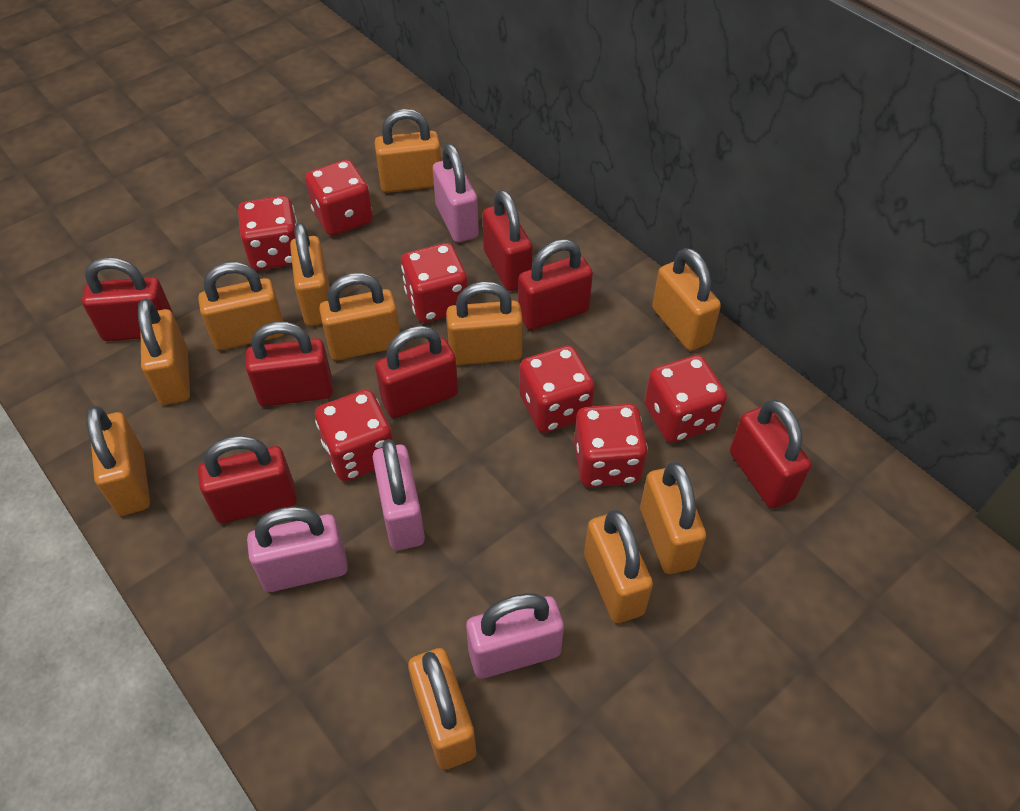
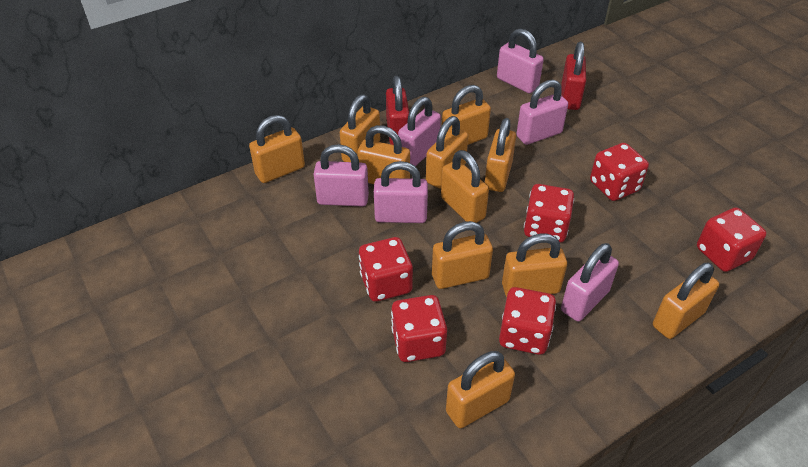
pink padlock: [247,506,348,592] [372,439,425,550] [433,144,479,243] [466,593,564,679] = 4 -> [314,144,369,207] [374,161,428,223] [398,97,441,166] [497,29,544,93] [516,80,568,145] [561,243,619,322] = 6
red dice: [238,196,297,270] [305,160,373,236] [315,390,393,481] [401,243,469,323] [519,345,595,433] [574,404,648,487] [644,355,727,443] = 7 -> [359,237,413,302] [391,295,447,362] [499,287,556,355] [524,184,574,243] [590,143,649,201] [697,208,766,272] = 6
red padlock: [82,257,174,341] [198,436,297,523] [246,322,333,406] [375,326,458,418] [483,190,532,291] [518,239,593,330] [730,399,811,509] = 7 -> [386,76,409,145] [561,42,586,110] = 2

